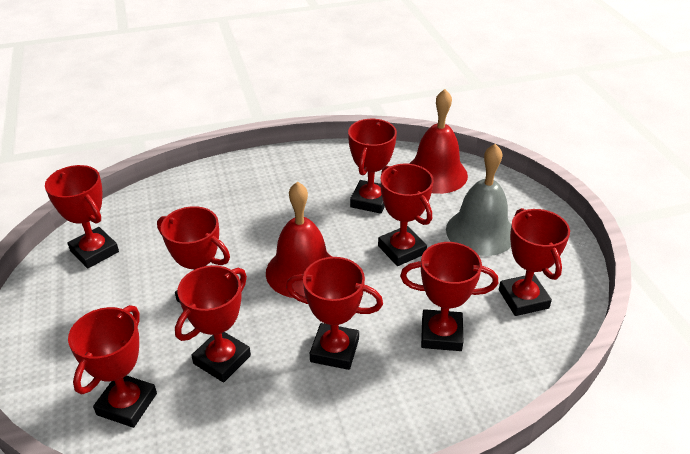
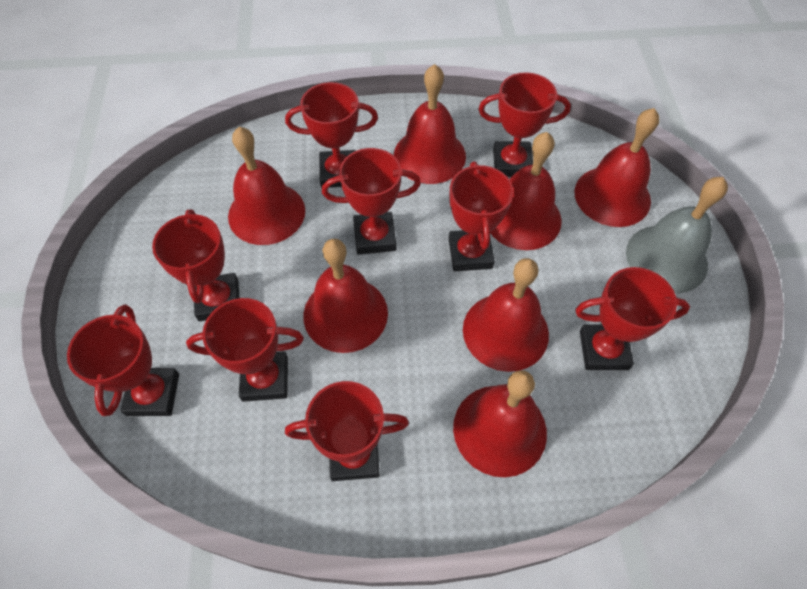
red bell: [266,181,332,298] [409,89,468,194] = 2 -> [228,127,305,245] [304,239,388,353] [394,64,466,184] [453,370,547,477] [463,258,549,372] [490,132,561,250] [575,108,659,227] = 7

